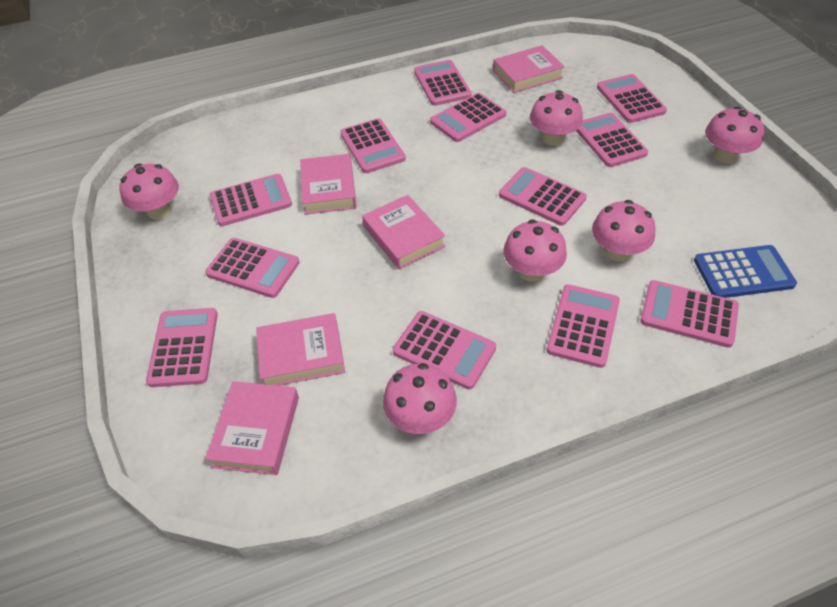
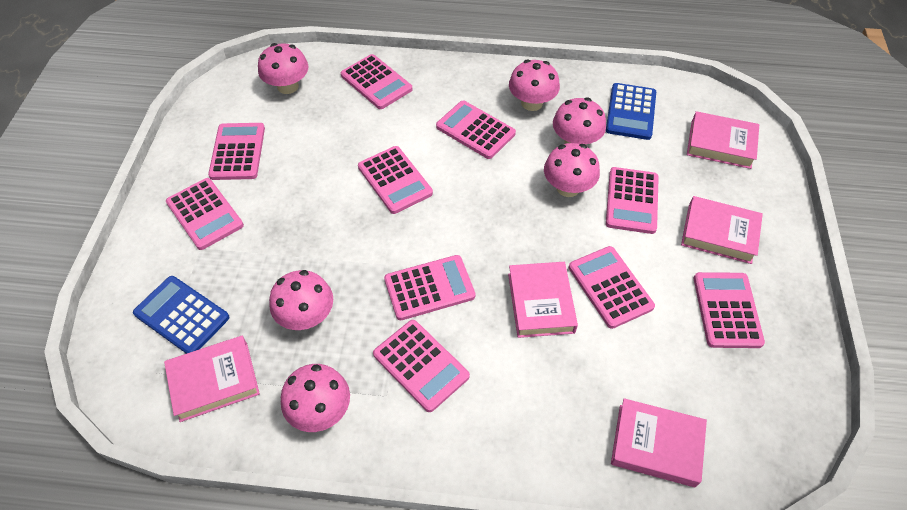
blue calculator: [694,245,797,298] = 1 -> [133,276,229,354] [606,83,656,140] = 2
pink calculator: [146,308,218,387] [205,238,300,298] [210,174,292,226] [340,118,406,173] [393,311,496,389] [414,60,472,106] [430,93,506,142] [499,167,587,226] [546,284,620,368] [576,112,648,167] [597,74,667,123] [640,280,739,348] = 12 -> [166,178,244,250] [208,123,265,180] [341,54,412,109] [358,146,433,214] [373,320,470,412] [384,255,476,320] [436,101,516,159] [569,246,655,329] [606,167,659,234] [694,272,765,348] = 10

